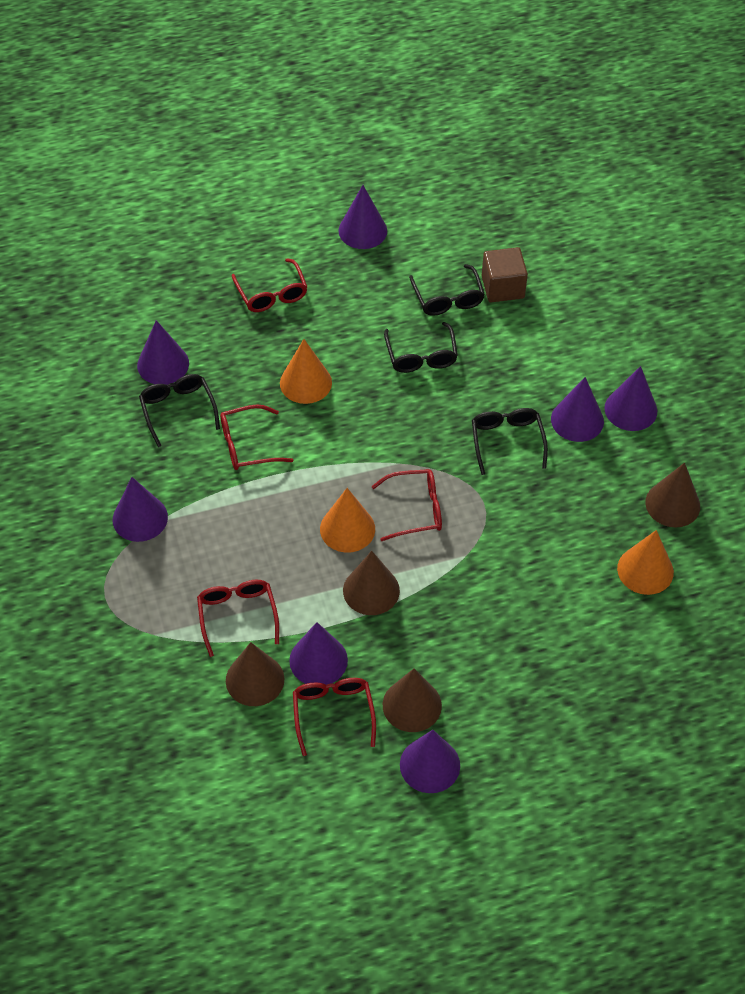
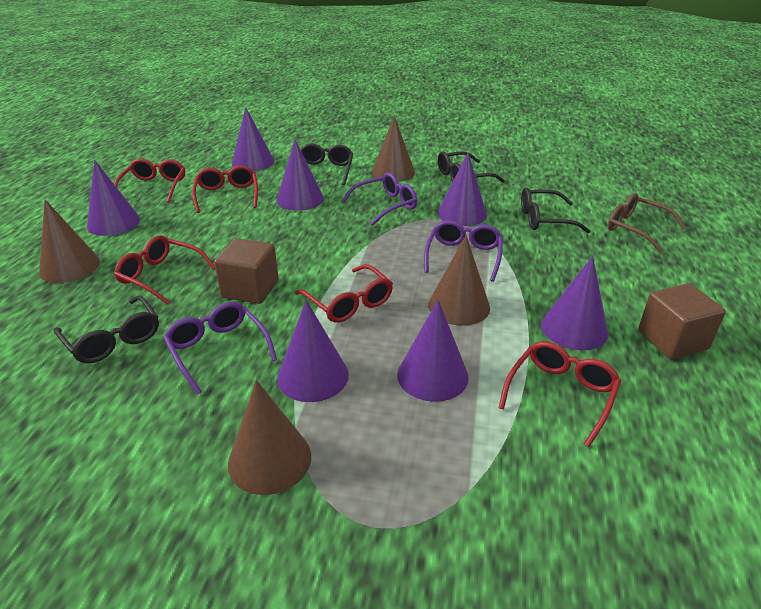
brown cube: [482,247,528,302] = 1 -> [214,238,279,304] [638,283,726,359] = 2
brown glasses: none = 0 -> [608,193,686,253] = 1
orange cone: [280,339,332,404] [320,488,375,553] [617,530,674,595] = 3 -> none = 0
purple glasses: none = 0 -> [163,302,277,394] [341,173,417,226] [424,220,503,282] = 3

